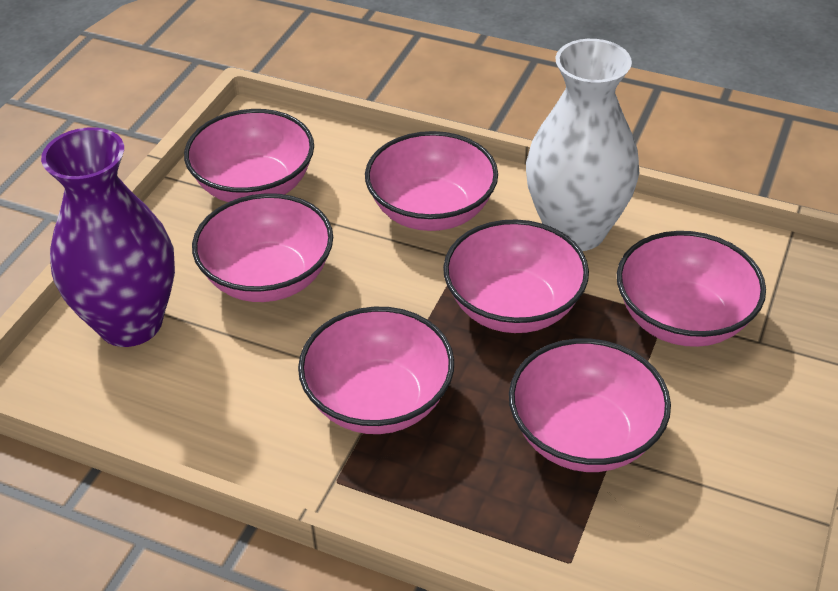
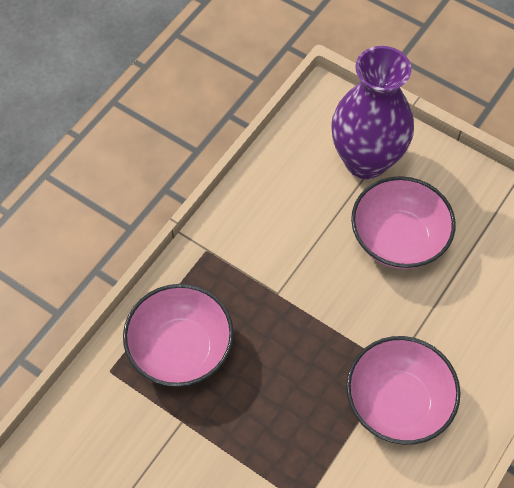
pink bowl: [184,109,314,202] [192,193,333,302] [298,307,454,434] [365,131,498,231] [443,219,589,333] [509,339,671,472] [617,231,766,347] = 7 -> [123,284,234,387] [346,336,460,445] [351,176,456,269] = 3
white vase: [526,39,639,251] = 1 -> none = 0

